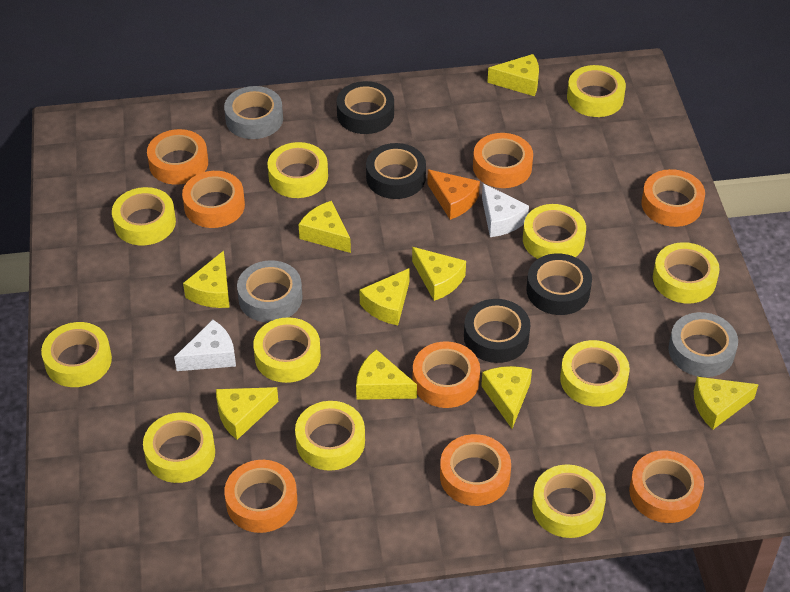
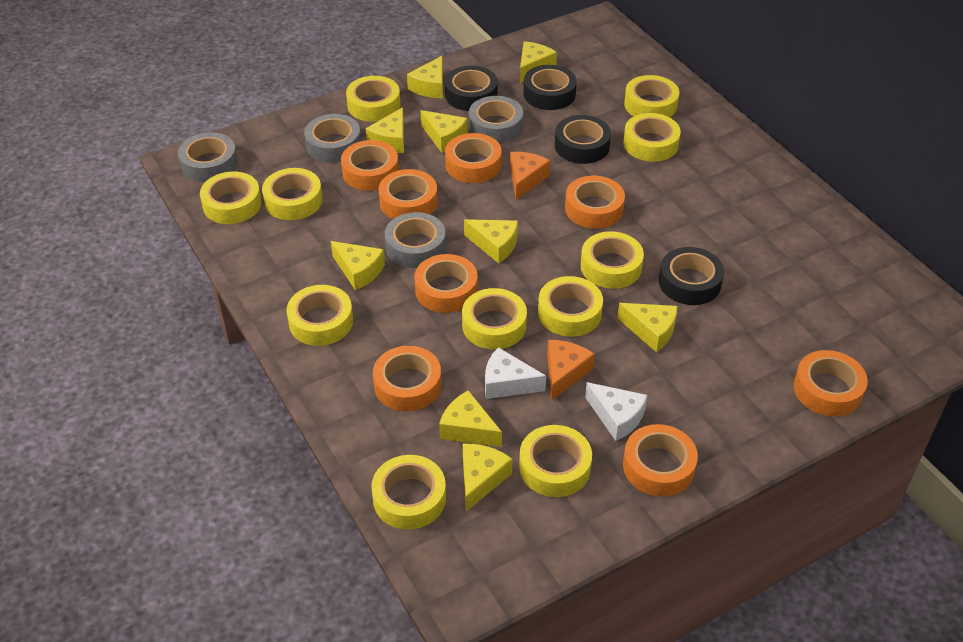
grey tape: [224,86,283,139] [237,260,303,322] [668,312,738,377] = 3 -> [178,132,238,182] [304,114,361,163] [385,212,446,268] [469,96,523,143] = 4
orange cheese: [427,169,480,220] = 1 -> [510,152,550,200] [547,340,595,401] = 2

